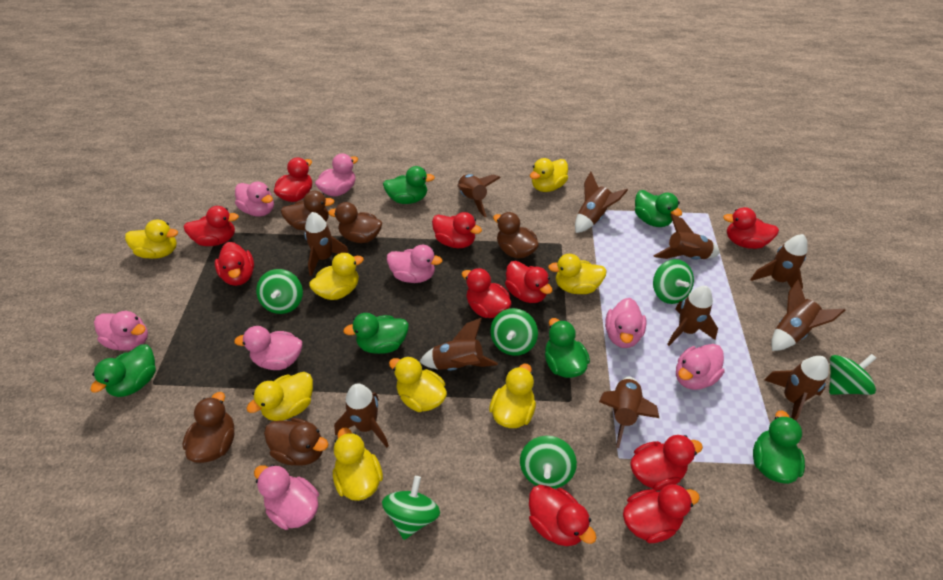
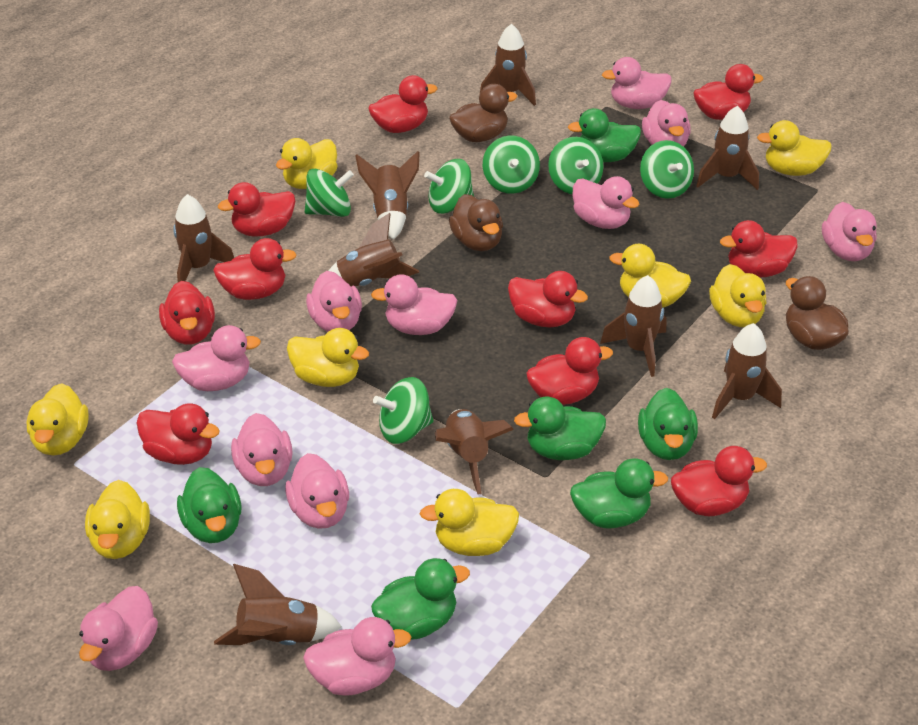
brown duck: [183,392,234,463] [264,418,329,466] [281,191,335,230] [328,202,382,243] [493,212,539,259] = 5 -> [449,84,517,142] [449,194,503,251] [786,276,849,350] = 3
brown rocket: [304,212,349,276] [334,384,389,448] [420,318,498,371] [457,174,500,217] [575,172,628,233] [599,377,659,448] [653,214,720,260] [667,286,718,346] [750,234,808,289] [764,356,829,420] [771,280,845,351] = 11 -> [173,194,234,282] [214,564,342,645] [328,213,419,287] [356,151,420,240] [435,409,514,495] [480,24,536,106] [600,275,666,377] [696,106,759,190] [712,323,782,419] = 9
pink duck: [94,311,148,351] [234,326,302,370] [235,182,274,216] [254,465,319,530] [315,153,358,197] [387,245,443,283] [605,298,646,348] [676,344,725,390] = 8 -> [79,586,158,671] [172,325,261,391] [231,413,293,486] [285,453,349,529] [303,617,411,696] [306,271,362,332] [371,274,458,335] [573,176,639,229] [602,57,672,109] [642,100,691,147] [822,202,877,261] = 11

